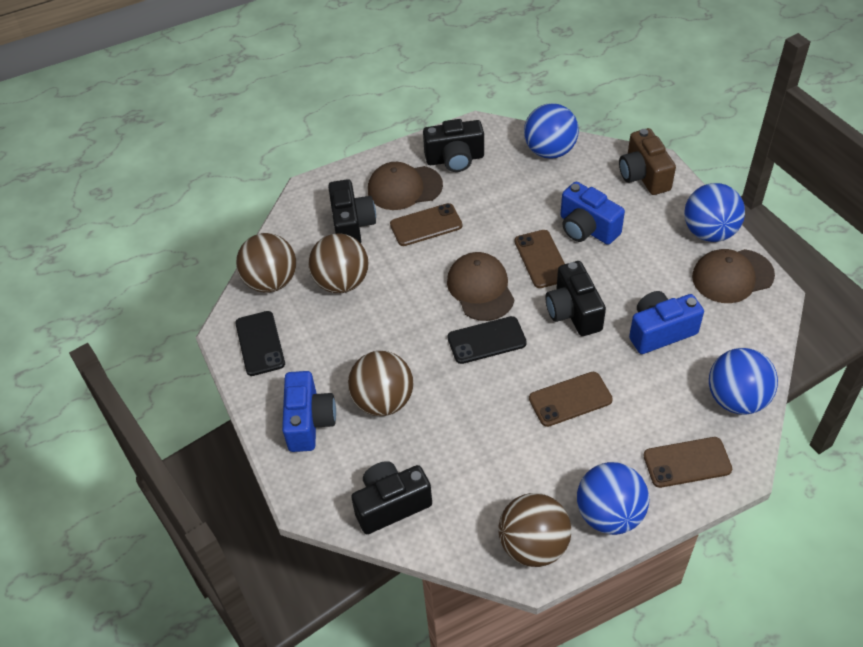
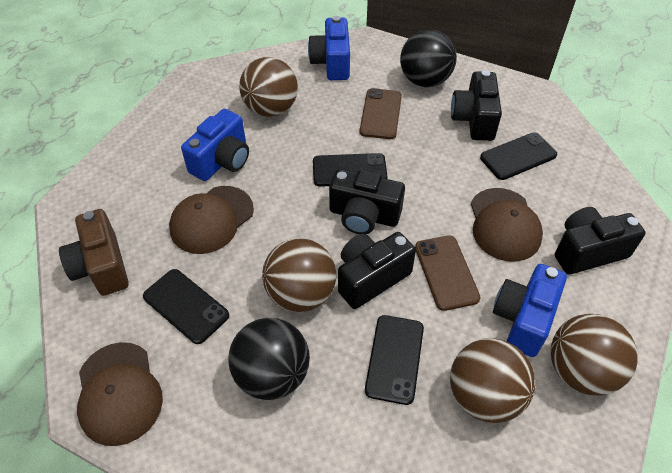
black ball: none = 0 -> [228,318,310,400] [400,30,457,87] = 2
black phone: [235,311,285,376] [447,316,527,364] = 2 -> [143,269,229,344] [313,153,388,187] [365,315,424,405] [480,132,557,180] = 4
blue ball: [524,103,579,159] [577,462,649,535] [684,183,745,242] [709,348,778,415] = 4 -> none = 0
brown phone: [390,203,462,246] [515,230,565,288] [529,372,613,427] [643,437,732,488] = 4 -> [360,88,402,139] [415,235,481,311] = 2

